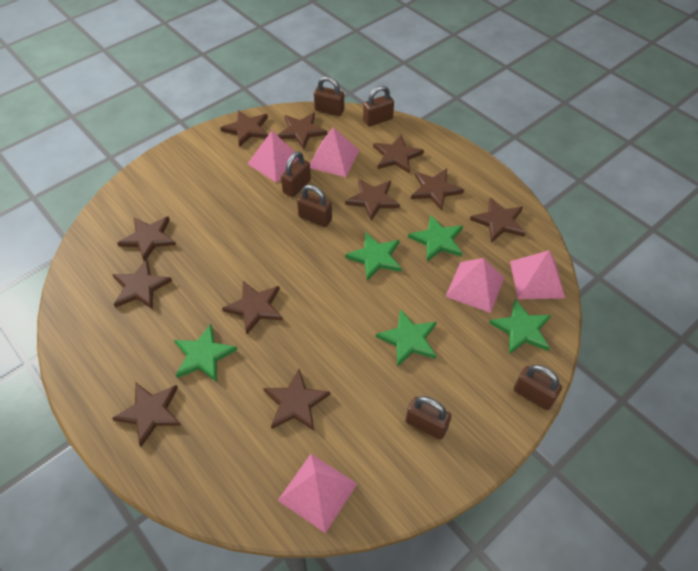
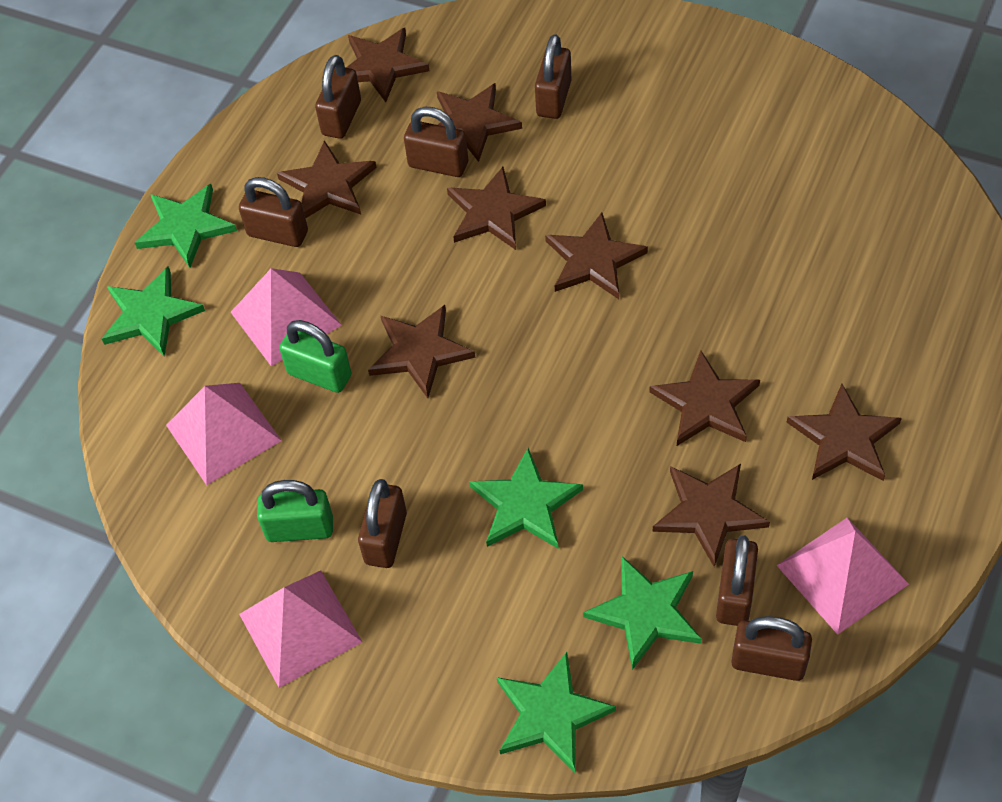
brown padlock: [281,151,311,197] [297,185,332,227] [314,76,344,116] [363,86,394,126] [406,396,451,440] [514,365,562,410] = 6 -> [239,177,308,247] [315,55,361,139] [358,479,407,568] [404,107,468,177] [535,34,571,119] [716,535,758,626] [731,616,812,681] = 7
brown star: [112,259,172,309] [112,383,182,447] [117,216,176,261] [220,110,268,147] [222,281,283,334] [263,369,330,431] [277,113,327,149] [345,178,400,221] [373,135,424,174] [411,168,464,211] [470,197,525,243] = 11 -> [277,140,376,218] [346,28,429,102] [368,305,475,398] [437,83,522,162] [447,167,546,250] [545,212,648,299] [649,351,760,446] [652,464,770,567] [787,384,902,481] = 9
green padlock: none = 0 -> [257,480,333,542] [279,320,351,393] = 2
pink pyramid: [247,131,298,183] [278,454,357,533] [310,127,359,177] [445,258,504,313] [510,250,565,299] = 5 -> [166,383,282,485] [231,268,342,366] [239,571,362,688] [777,518,909,635] = 4

